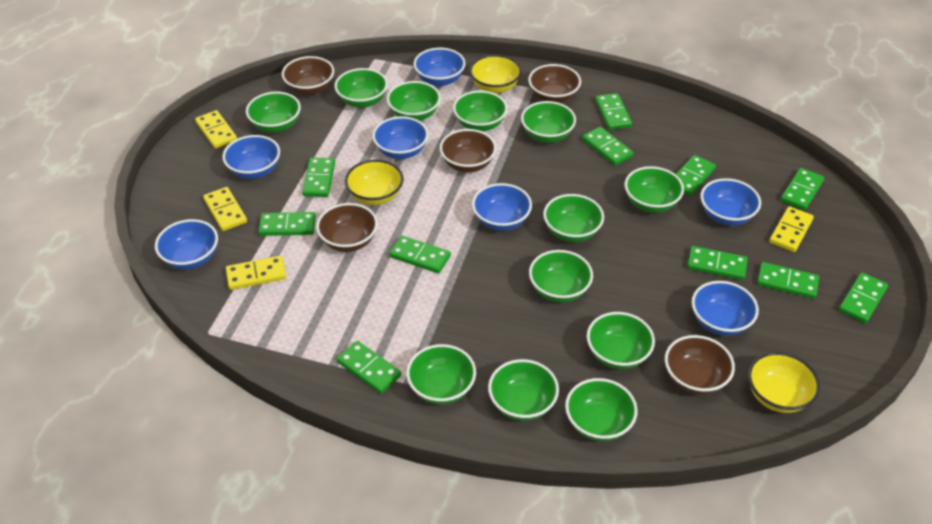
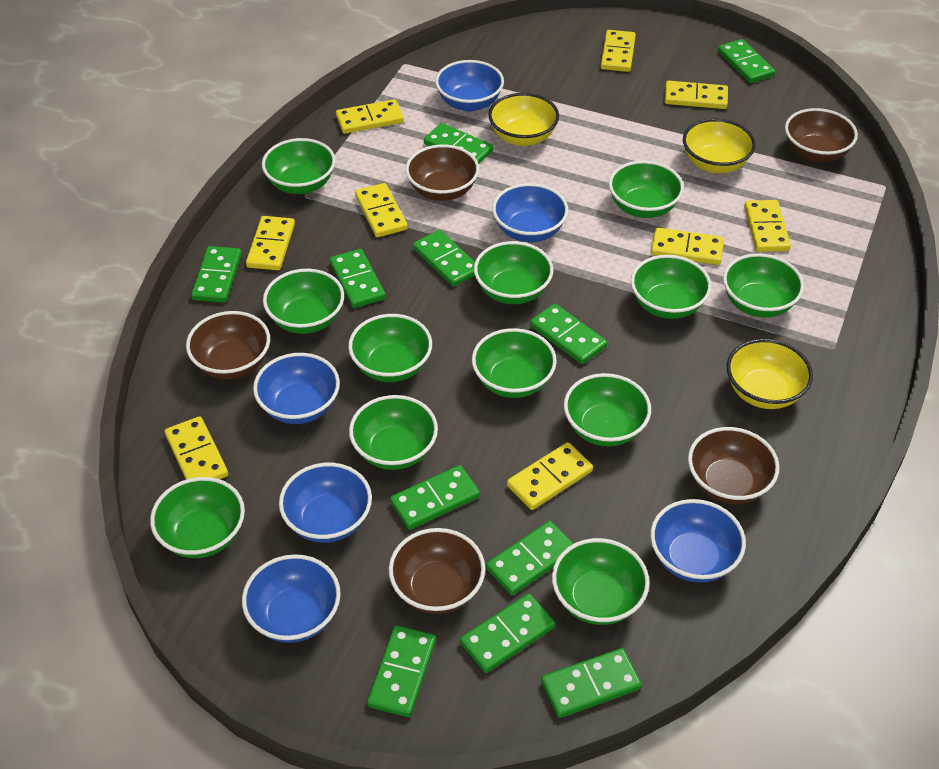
blue bowl: [155,219,218,270] [222,135,280,179] [372,116,428,159] [414,48,465,86] [472,183,532,231] [692,281,759,336] [701,178,761,226] = 7 -> [242,554,341,643] [253,353,340,424] [279,463,372,543] [435,60,504,112] [492,183,568,242] [650,499,746,583] = 6
yellow domino: [195,110,237,149] [203,187,247,231] [226,256,286,290] [769,206,814,252] = 4 -> [165,416,228,479] [246,216,295,270] [336,99,404,134] [355,183,408,237] [507,442,593,510] [601,30,636,72] [651,227,724,265] [665,81,728,109] [744,200,791,252] = 9

